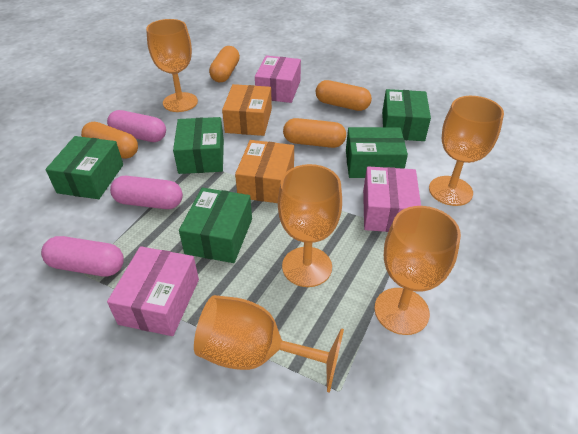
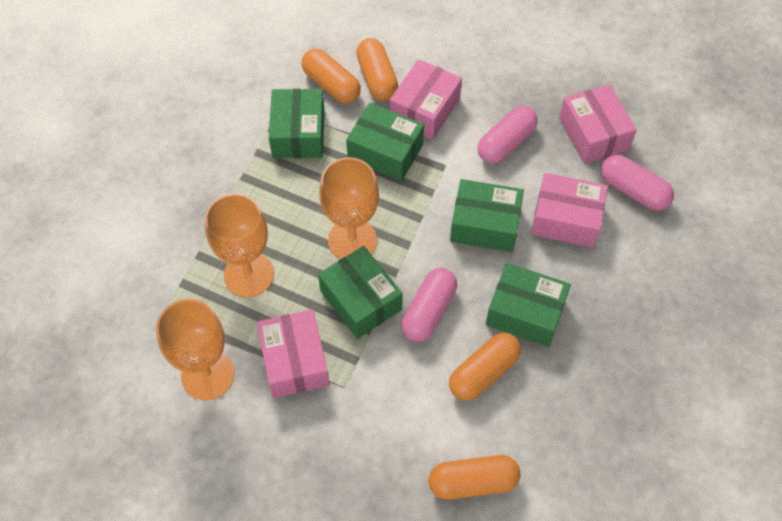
orange box: [222,84,272,136] [235,140,294,203] = 2 -> none = 0
orange goblet: [146,19,198,112] [194,295,344,393] [278,164,342,287] [374,206,461,335] [429,96,504,206] = 5 -> [156,299,234,400] [205,193,274,297] [319,157,379,259] = 3
pink box: [107,246,199,336] [255,55,301,103] [363,166,421,232] = 3 -> [257,309,330,398] [390,59,462,140] [531,173,608,248] [559,84,637,164] = 4

